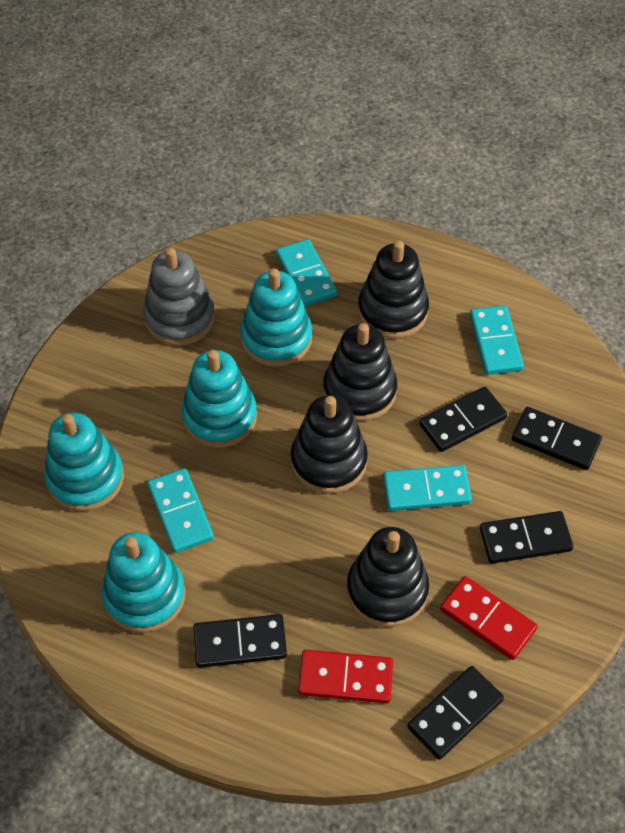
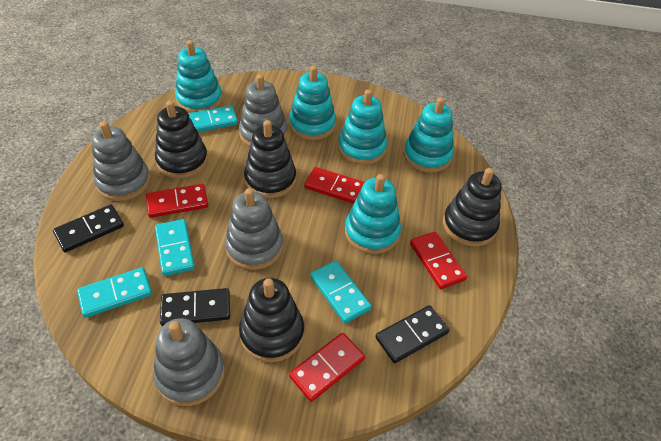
black domino: [193,614,287,668] [407,666,504,760] [419,387,507,452] [480,511,573,564] [512,407,602,470] = 5 -> [53,205,124,252] [160,288,230,326] [375,305,449,363] = 3
grey stacking toy: [143,247,215,346] = 1 -> [92,121,151,201] [153,318,225,406] [225,188,283,270] [239,74,287,147] = 4
red domino: [298,650,393,703] [440,576,538,660] = 2 -> [146,184,208,218] [289,333,365,402] [304,167,365,204] [410,232,467,289] = 4
turquoise stacking toy: [44,413,124,512] [102,532,185,633] [181,350,257,448] [240,268,312,367] = 4 -> [175,40,222,113] [289,66,336,140] [338,89,387,165] [345,174,401,254] [404,97,454,173] = 5

